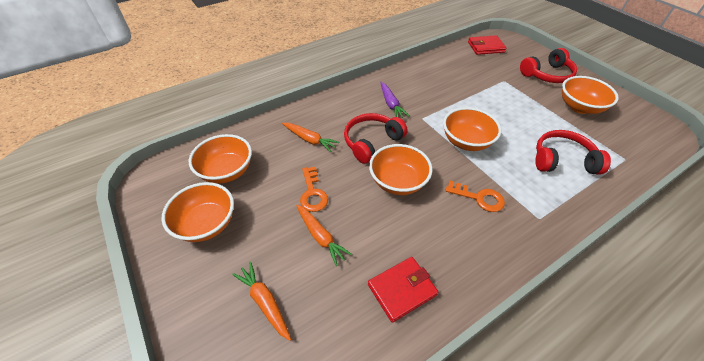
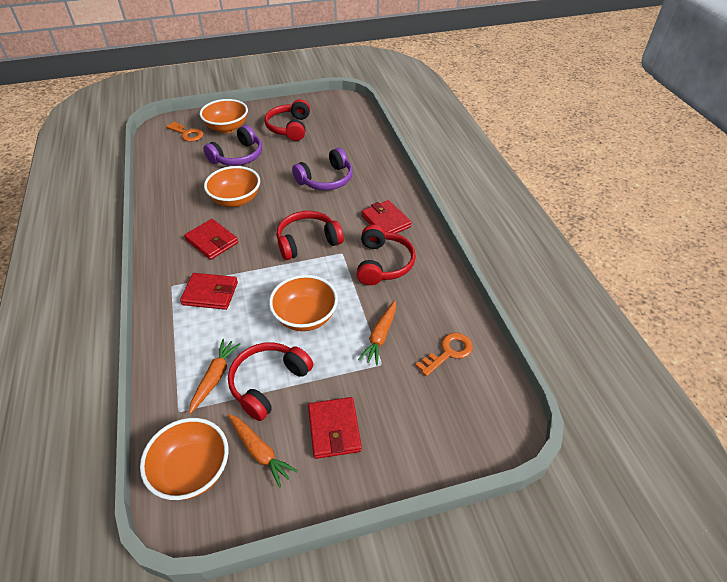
orange bowl: [162,182,234,242] [189,134,252,184] [369,144,432,195] [443,107,501,151] [562,76,619,114] = 5 -> [140,418,228,500] [200,99,248,133] [204,166,260,207] [269,275,338,331] = 4
purple carrot: [380,82,409,118] = 1 -> none = 0
purple headphones: none = 0 -> [203,125,262,166] [292,148,353,190] = 2
red headphones: [344,113,408,164] [520,48,577,83] [535,130,611,175] = 3 -> [228,342,313,421] [265,99,310,141] [277,211,344,260] [357,225,416,285] = 4
red wallet: [368,257,438,323] [468,35,507,55] = 2 -> [180,273,238,310] [184,219,238,260] [308,397,362,459] [362,200,412,233] = 4

